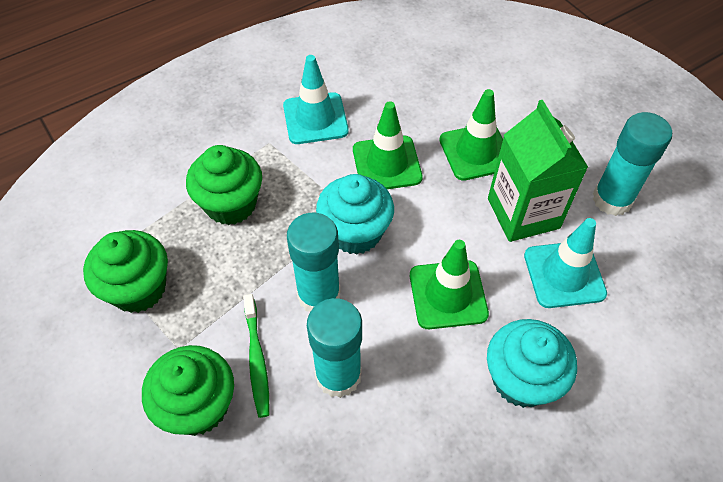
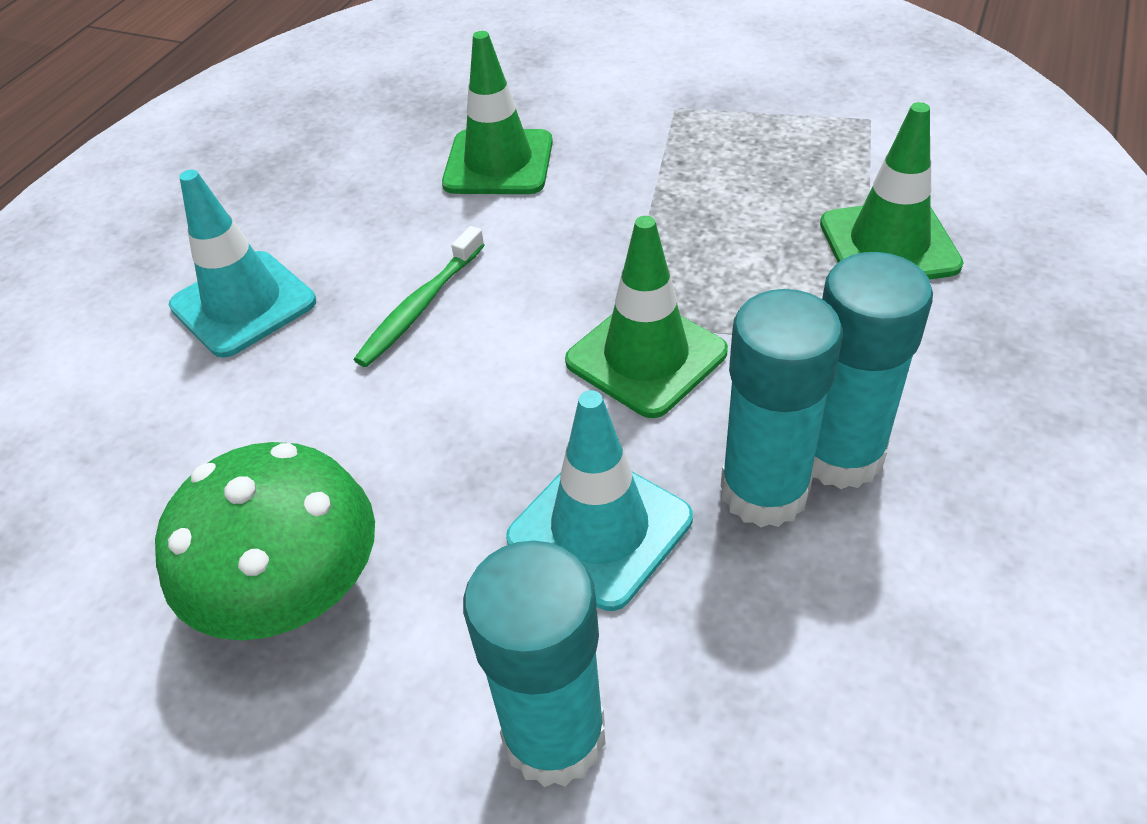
green carton: [488,100,588,242] = 1 -> none = 0
green cupcake: [83,230,168,313] [142,345,234,436] [186,145,262,225] = 3 -> none = 0
green mushroom: none = 0 -> [155,442,375,640] = 1
turquoise cupcake: [316,174,394,255] [487,319,577,408] = 2 -> none = 0

